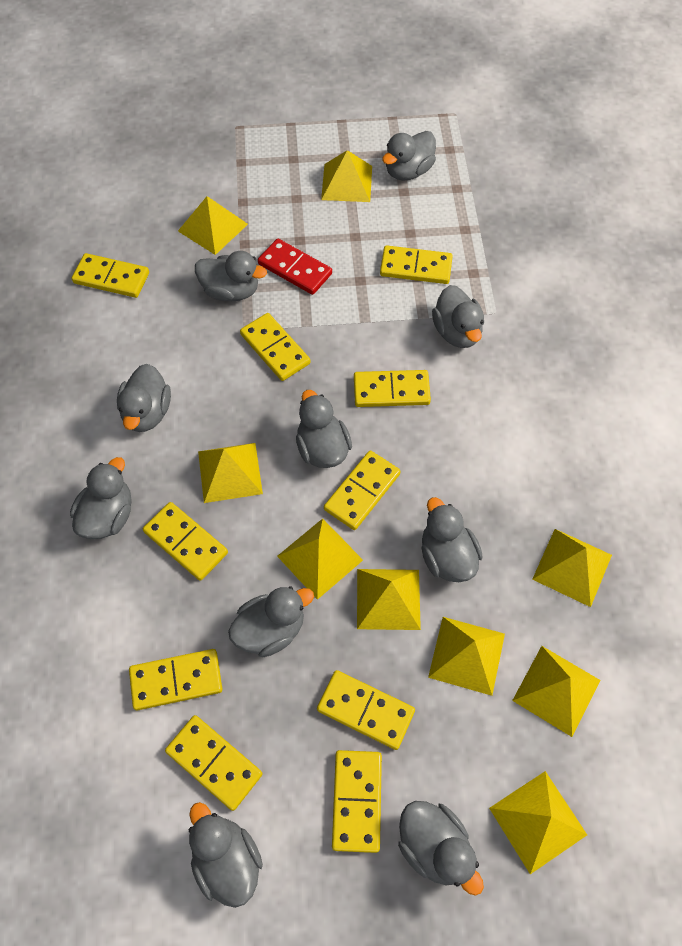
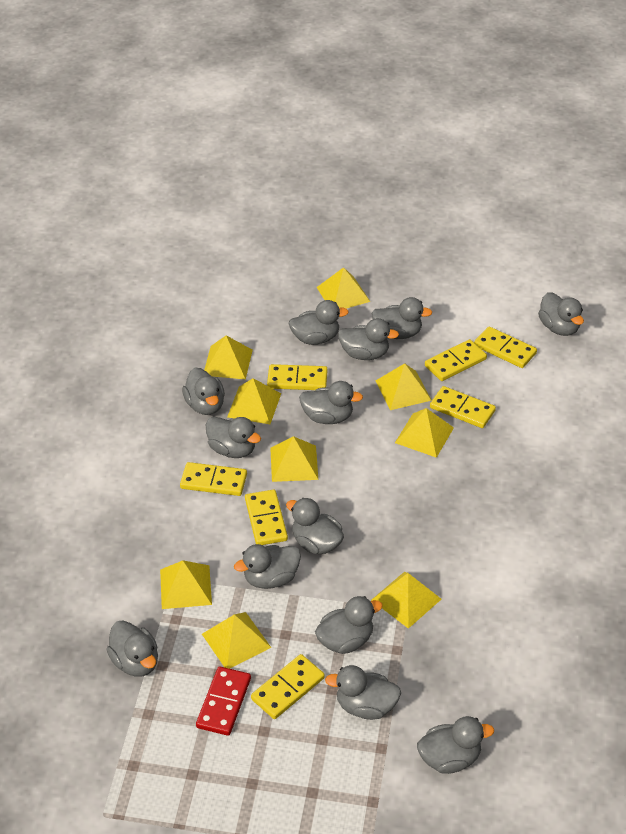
grey duck: [70,457,131,539] [117,364,171,432] [189,802,263,908] [195,251,267,301] [228,586,314,657] [296,390,352,468] [382,131,436,181] [398,801,484,896] [421,497,483,582] [432,285,484,348] = 10 -> [106,620,158,677] [182,368,225,415] [206,416,261,458] [234,544,301,589] [286,498,344,554] [289,300,349,345] [299,381,363,424] [315,596,383,654] [325,665,401,720] [338,318,399,360] [372,297,433,339] [417,716,494,774] [538,292,584,336] = 13
yellow domino: [72,253,149,298] [129,649,222,710] [143,502,228,581] [165,715,262,811] [240,313,310,381] [317,670,415,750] [324,450,401,530] [332,750,382,853] [354,370,431,407] [380,246,453,284] = 10 -> [180,462,247,496] [245,490,288,545] [251,654,325,719] [267,364,327,390] [425,339,487,381] [430,386,496,428] [474,326,537,368] = 7

